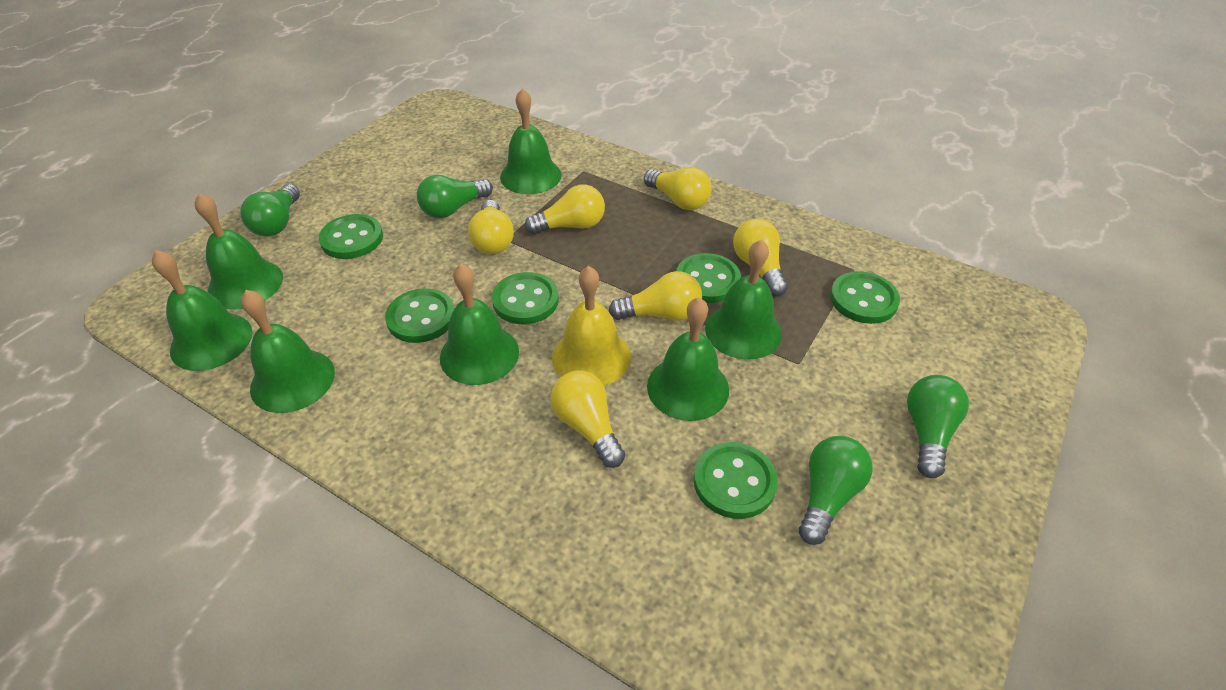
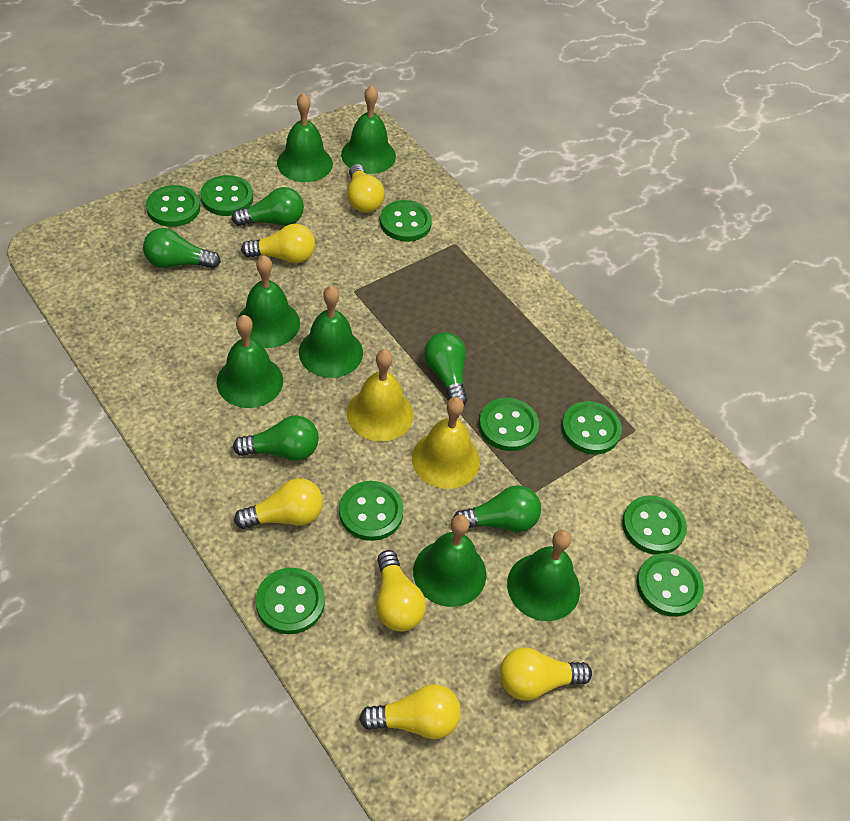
green button: [319,214,383,259] [385,288,455,343] [492,272,559,324] [677,253,741,303] [694,442,778,519] [830,271,900,324] = 6 -> [146,185,200,227] [200,175,253,216] [256,568,325,634] [339,481,404,541] [380,200,432,242] [479,398,539,451] [561,401,622,454] [622,495,687,555] [636,553,704,617] = 9
green light bulb: [240,184,300,236] [417,175,493,218] [799,436,872,545] [907,375,969,478] = 4 -> [143,228,221,269] [232,187,304,226] [233,416,319,461] [424,332,467,405] [453,485,541,532] = 5
yellow bell: [552,266,631,386] = 1 -> [347,349,413,442] [412,397,480,489] = 2

